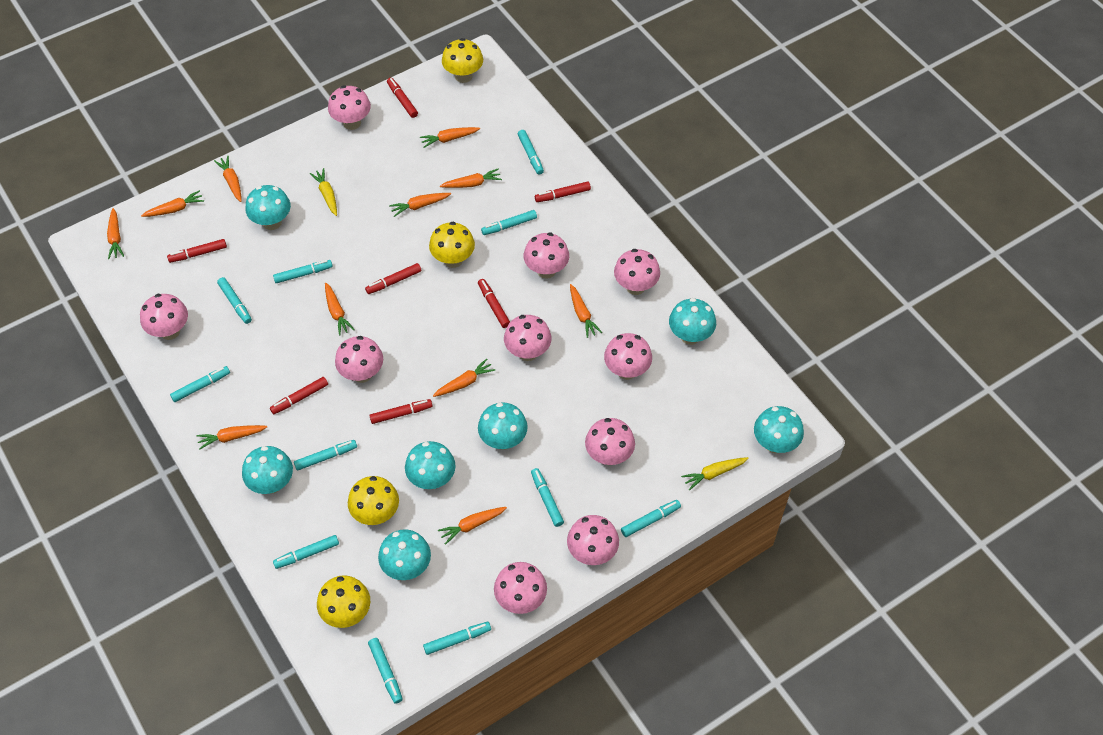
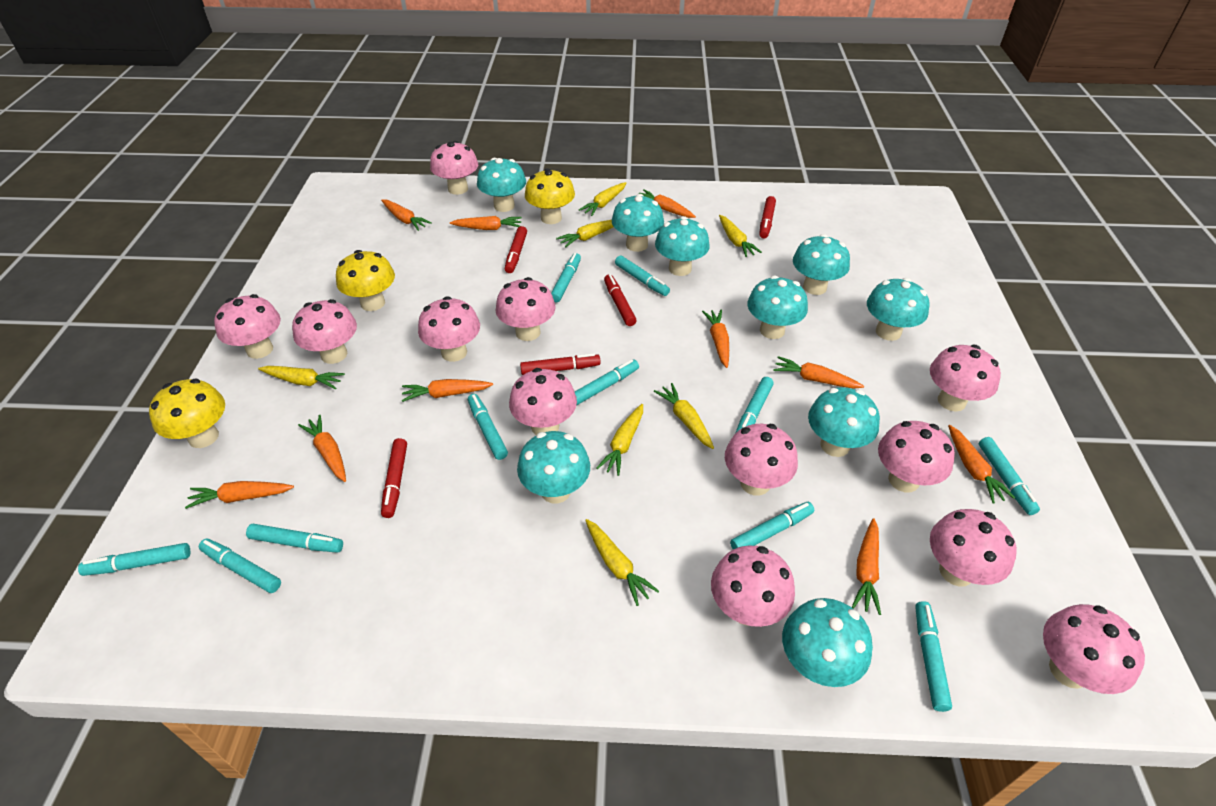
orange carrot: [107,208,124,259] [141,190,204,217] [196,425,267,450] [214,156,242,202] [325,283,355,336] [389,193,451,217] [420,127,480,148] [433,359,496,397] [438,507,507,545] [440,169,502,188] [570,284,602,338] = 11 -> [185,481,294,509] [298,415,346,482] [381,200,432,231] [402,379,493,402] [450,216,522,230] [639,189,696,218] [702,310,729,368] [773,356,864,389] [852,518,881,615] [948,425,1015,503] = 10
pink mushroom: [140,294,188,340] [328,85,371,130] [335,336,383,383] [494,562,547,614] [504,315,551,361] [524,233,569,279] [567,515,619,565] [585,418,635,465] [604,333,652,380] [614,249,660,295] = 10 -> [214,294,281,359] [292,299,357,364] [418,296,480,362] [430,141,478,195] [496,277,556,341] [509,368,577,435] [711,545,795,627] [725,424,798,496] [878,421,955,492] [930,345,1001,412] [930,509,1017,586] [1043,604,1145,694] = 12
red marker: [167,239,227,263] [270,377,328,414] [365,263,421,294] [370,399,433,424] [387,78,418,118] [478,279,510,328] [535,181,591,202] = 7 -> [381,438,407,518] [505,226,527,273] [520,353,601,375] [604,274,637,326] [760,196,776,238] = 5
turquoise mushroom: [242,446,293,494] [246,185,291,230] [378,529,431,580] [405,441,455,489] [478,402,528,450] [669,298,716,345] [754,406,804,453] = 7 -> [477,158,526,212] [517,431,590,504] [612,194,664,252] [655,216,710,276] [747,275,808,339] [782,598,873,687] [793,234,850,295] [808,387,880,457] [867,278,929,341] = 9
yellow carrot: [310,168,337,216] [681,457,749,490] = 2 -> [258,366,345,389] [556,220,613,248] [579,182,626,216] [585,519,659,606] [596,404,643,476] [654,383,714,449] [719,215,762,257] = 7
yellow mushroom: [317,575,370,628] [348,476,399,525] [429,222,475,268] [442,38,483,83] = 4 -> [149,379,225,448] [336,250,395,311] [525,168,575,224] = 3

